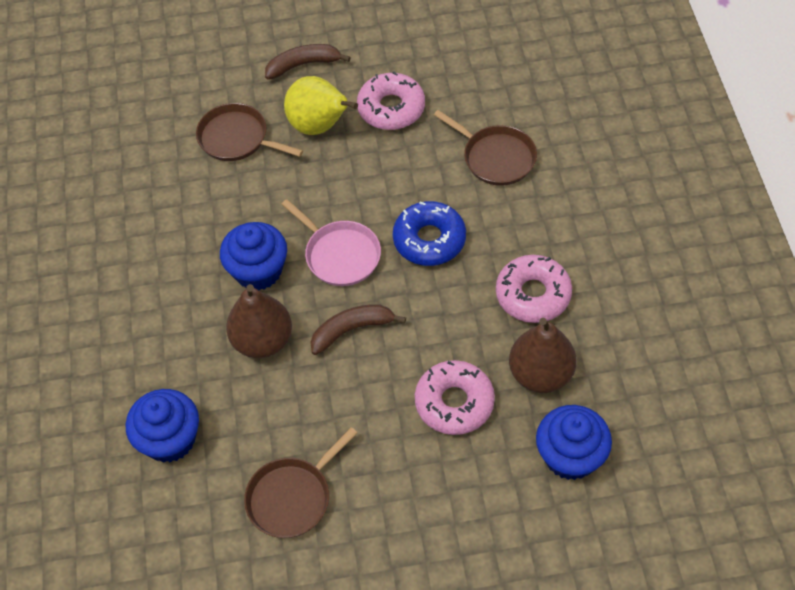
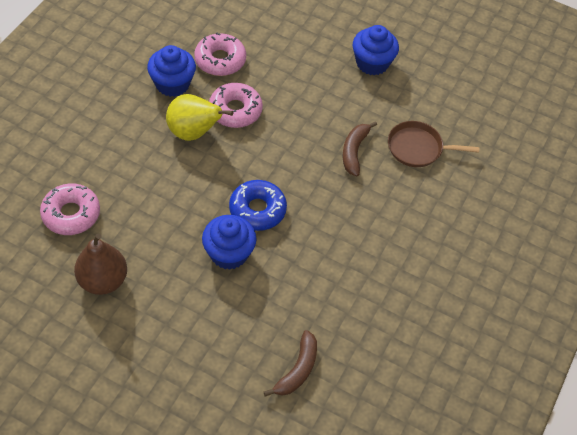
brown pan: [196,103,303,161] [244,427,357,538] [434,110,537,186] = 3 -> [388,121,479,167] = 1
brown pear: [226,284,292,358] [509,318,577,393] = 2 -> [74,233,127,295] = 1
pink pan: [281,199,381,286] = 1 -> none = 0

